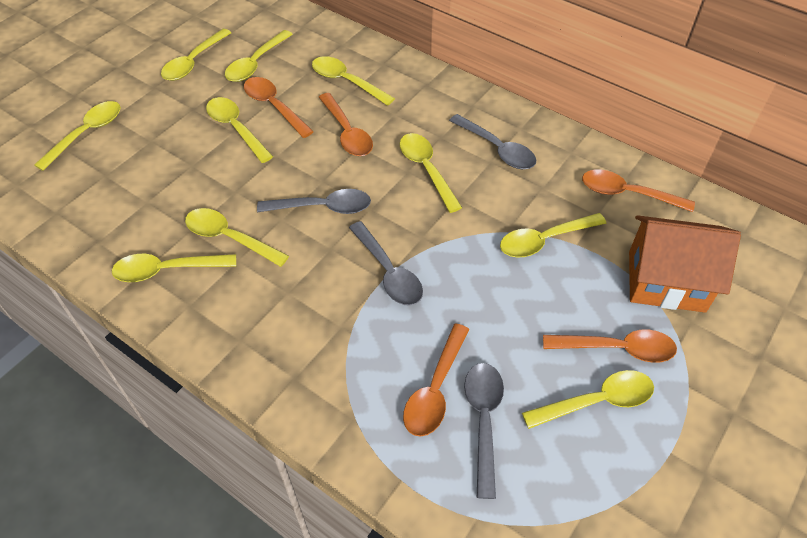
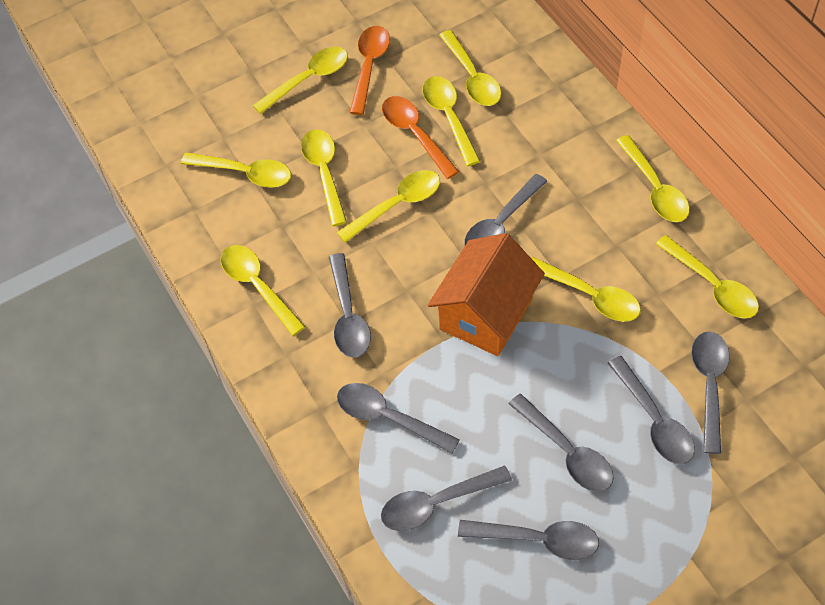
grey spoon: [257,189,371,214] [349,221,423,306] [449,114,536,169] [464,363,504,499] = 4 -> [329,253,371,357] [337,383,460,454] [381,465,512,531] [458,520,599,560] [464,174,547,246] [509,394,614,492] [608,356,695,464] [691,332,730,454] = 8
orange spoon: [244,77,314,138] [319,93,373,156] [403,323,470,437] [543,329,677,363] [582,169,695,212] = 5 -> [349,26,390,115] [382,96,459,179] = 2

